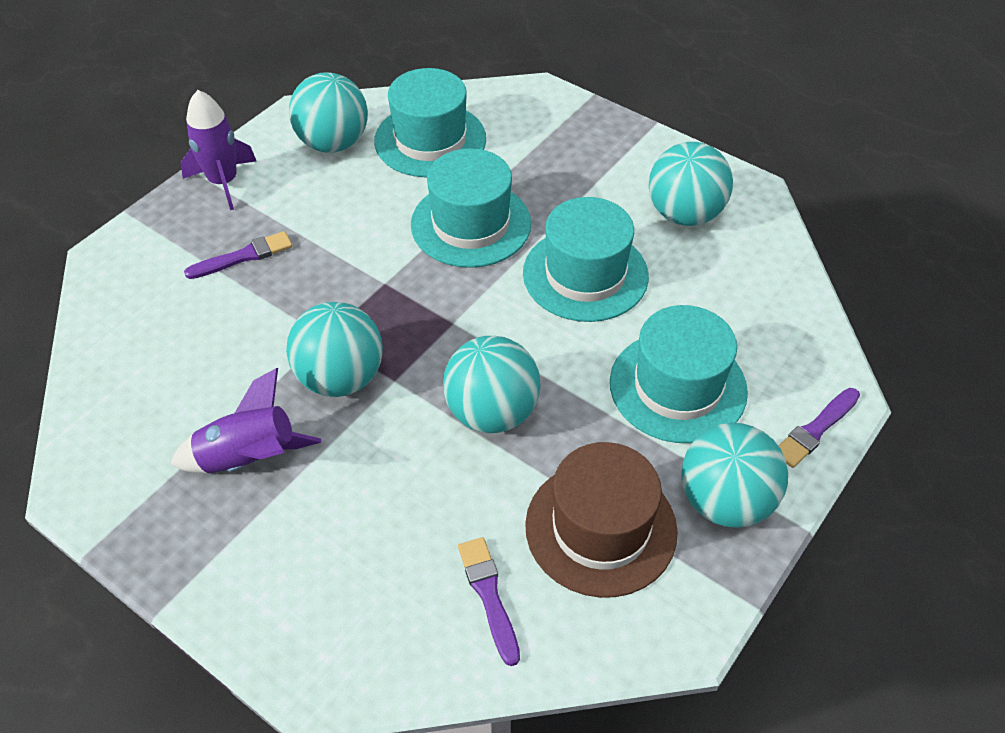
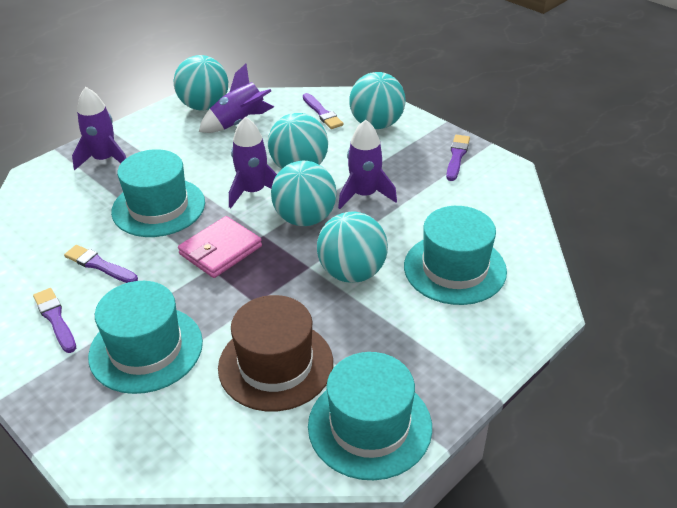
pink wallet: none = 0 -> [178,216,262,278] = 1
purple brush: [184,231,292,279] [458,537,520,666] [778,388,860,468] = 3 -> [33,288,76,353] [64,245,138,283] [303,93,344,129] [446,135,470,181] = 4
purple rocket: [170,368,321,473] [180,90,256,210] = 2 -> [72,87,126,170] [199,64,274,133] [229,117,277,208] [338,120,397,209] = 4

